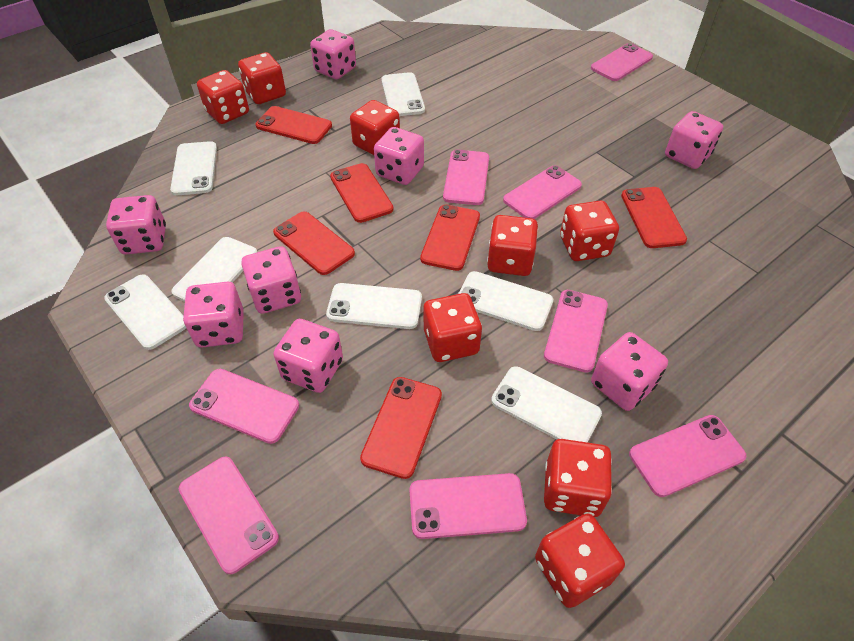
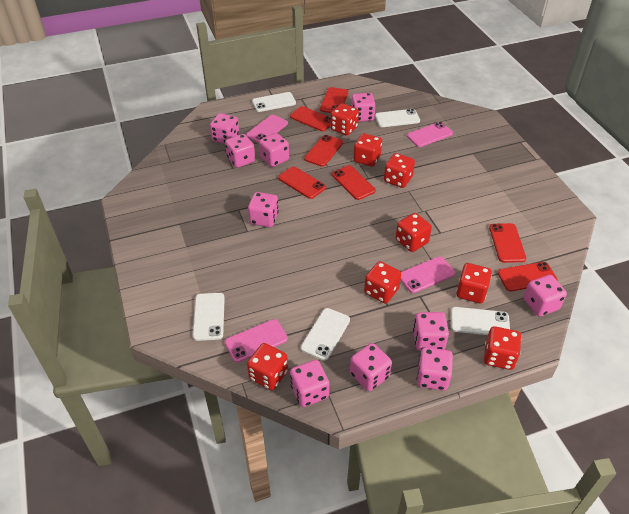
pink dice: [106,195,166,254] [183,282,244,348] [241,246,301,314] [273,319,343,393] [310,29,356,79] [374,127,424,185] [591,332,668,411] [665,111,723,169] = 8 -> [210,113,239,144] [225,134,255,168] [248,192,279,227] [259,133,289,167] [290,360,329,407] [350,343,392,391] [351,93,376,122] [413,312,449,351] [417,347,453,391] [524,275,567,317] = 10
pink phone: [179,457,279,574] [189,369,299,444] [409,473,527,539] [443,149,489,205] [503,165,582,219] [544,290,608,373] [591,43,653,81] [629,415,746,497] = 8 -> [225,319,288,363] [246,115,288,143] [400,256,455,293] [407,122,453,147] = 4
red phone: [255,106,332,144] [273,211,355,275] [330,163,394,223] [360,377,442,479] [420,205,480,271] [621,187,687,248] = 6 -> [278,166,326,199] [290,106,331,131] [304,135,343,167] [320,87,348,113] [332,165,376,200] [489,223,526,263] [498,262,558,291] = 7
white phone: [104,274,186,350] [170,141,217,195] [171,237,257,302] [326,283,422,329] [381,72,425,116] [458,271,553,331] [491,366,602,443] = 7 -> [193,293,225,341] [252,92,296,112] [301,308,350,360] [375,109,420,127] [451,307,510,335] = 5

